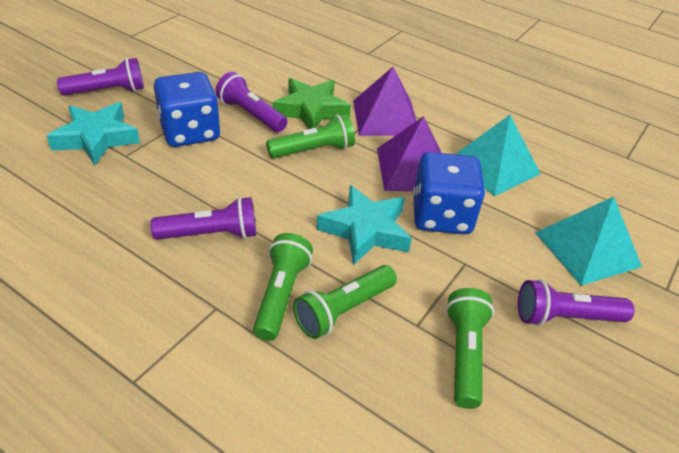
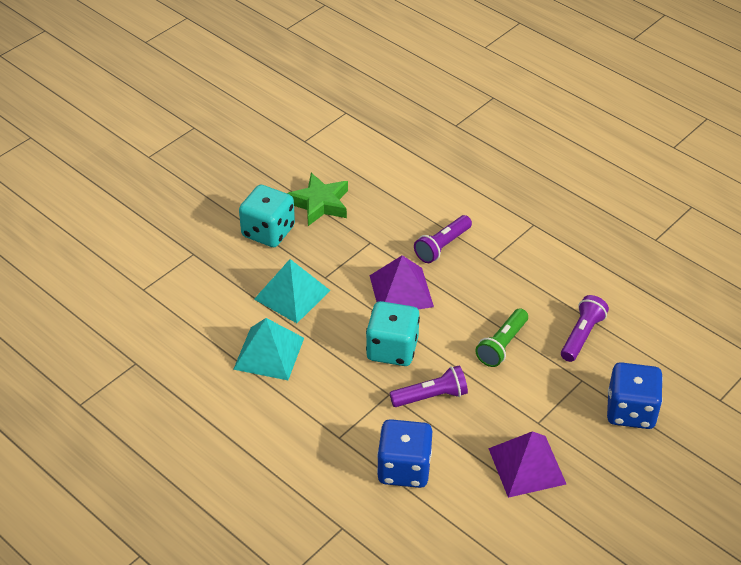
green flashlight: [253,233,313,341] [266,114,355,159] [293,265,397,339] [446,288,494,409] = 4 -> [475,308,528,367] = 1
purple flashlight: [57,58,144,95] [150,197,256,240] [215,72,288,132] [518,279,634,326] = 4 -> [390,366,468,407] [414,215,472,263] [561,295,609,362] = 3
turquoise dice: none = 0 -> [239,185,295,247] [366,301,420,366] = 2
turquoise star: [47,102,140,165] [317,185,412,265] = 2 -> none = 0

